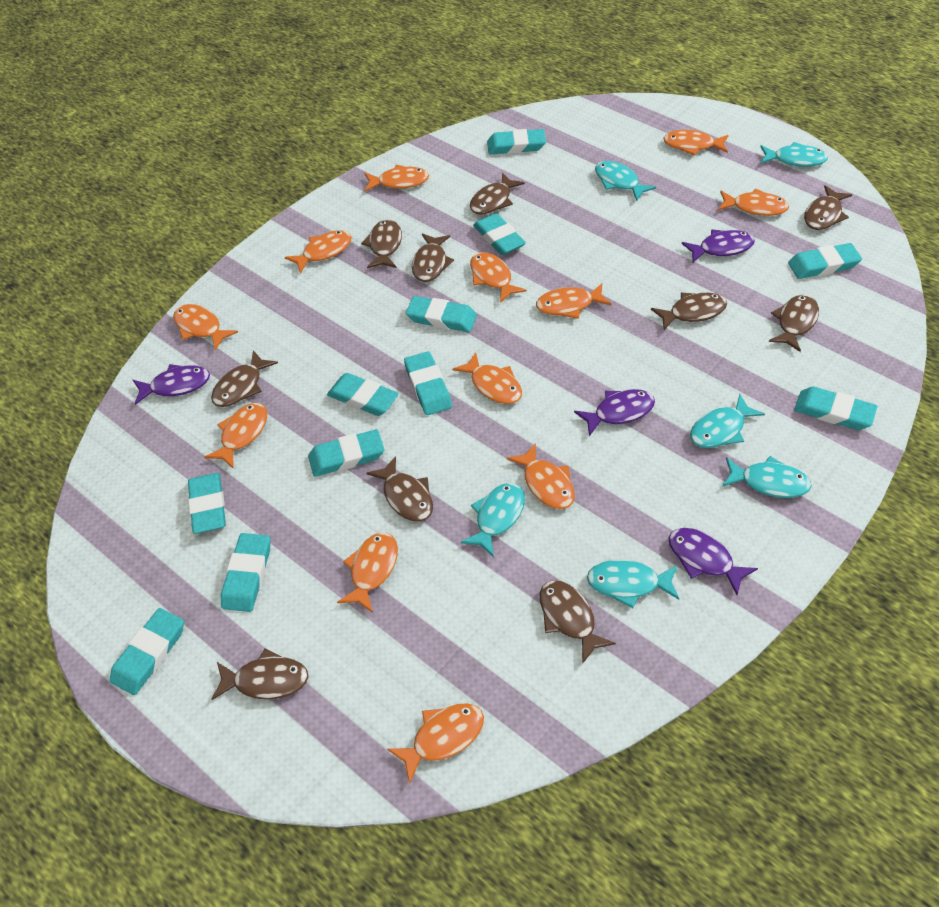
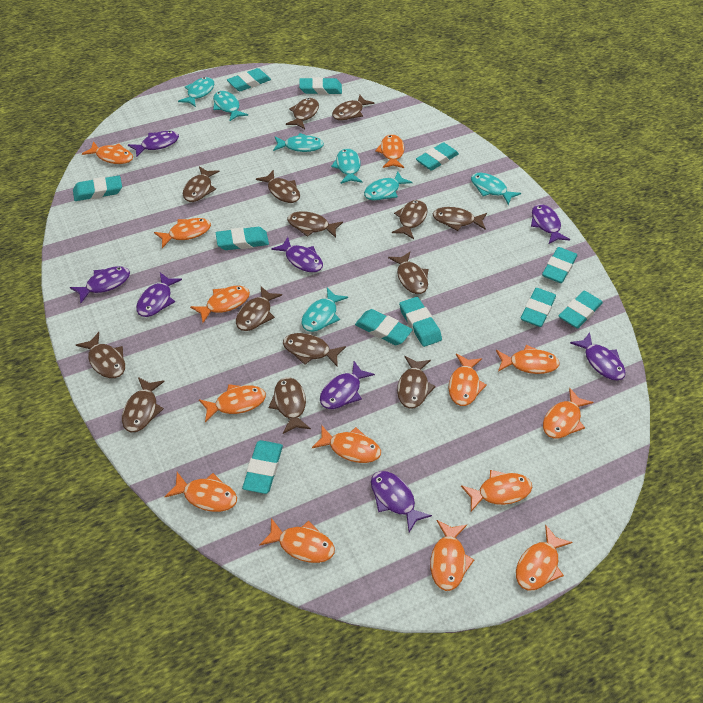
brown fish: [211,350,278,407] [211,649,309,700] [361,219,402,268] [366,456,433,522] [412,233,454,282] [470,173,525,215] [540,580,616,664] [651,293,727,330] [769,295,819,352] [804,185,852,230] = 10 -> [76,332,125,378] [122,377,165,432] [183,166,219,202] [236,286,282,331] [256,170,300,203] [269,377,311,434] [283,333,346,367] [286,98,319,129] [287,211,343,238] [332,95,374,121] [388,252,428,294] [392,200,427,239] [397,356,436,409] [433,207,487,231] = 14
orange fish: [173,304,238,350] [204,403,267,469] [285,230,352,274] [337,532,398,613] [364,165,429,191] [387,703,484,784] [452,352,522,404] [470,252,526,303] [507,443,575,509] [536,284,612,319] [663,130,729,156] [718,189,789,216] = 12 -> [82,141,133,164] [154,218,211,248] [164,472,237,512] [190,286,250,323] [199,384,266,422] [259,518,335,563] [312,426,381,463] [375,134,404,168] [430,520,474,591] [449,354,487,406] [461,470,532,512] [496,345,560,374] [516,525,573,590] [543,388,593,439] = 14
purple fish: [133,364,210,405] [574,389,655,436] [669,528,758,595] [682,229,755,262] = 4 -> [70,266,130,303] [128,131,179,157] [136,273,182,317] [271,237,323,273] [320,361,375,409] [371,471,432,532] [531,204,570,244] [570,333,626,381] = 8
turquoise fish: [461,483,525,557] [587,560,679,608] [595,161,656,201] [690,394,765,448] [722,456,812,498] [760,142,828,167] = 6 -> [178,77,214,107] [213,91,248,121] [273,133,324,152] [302,288,348,332] [331,148,362,184] [364,171,412,201] [471,173,521,205] = 7

